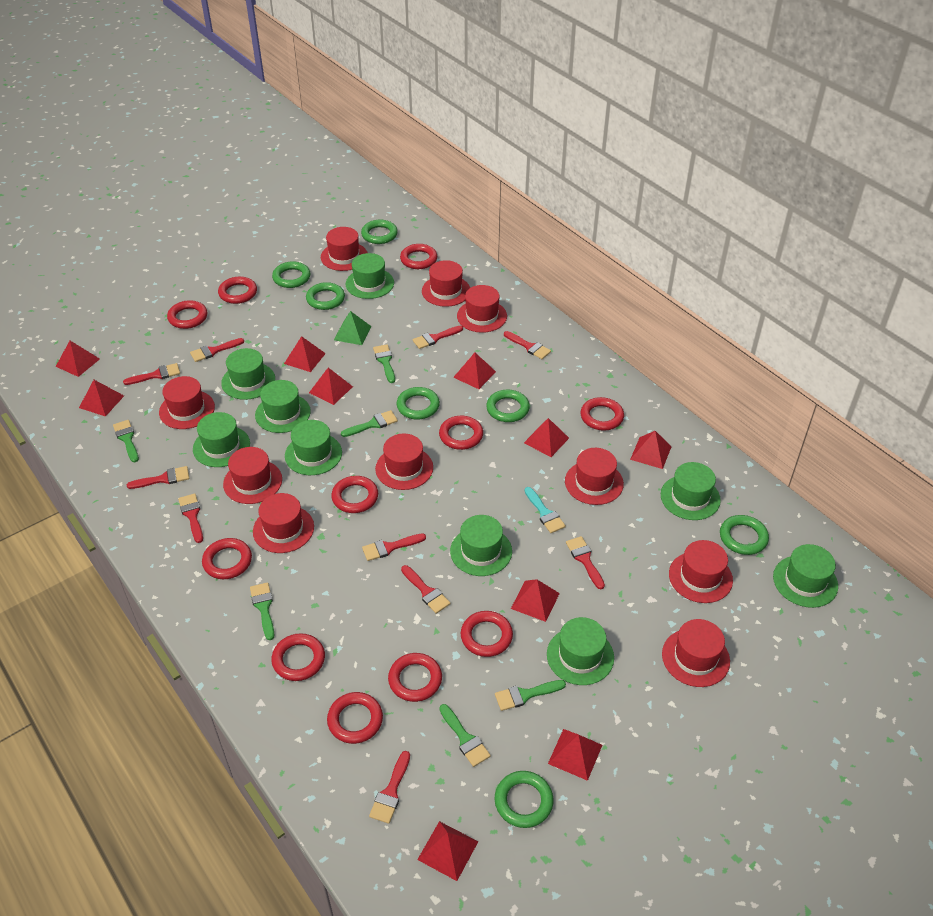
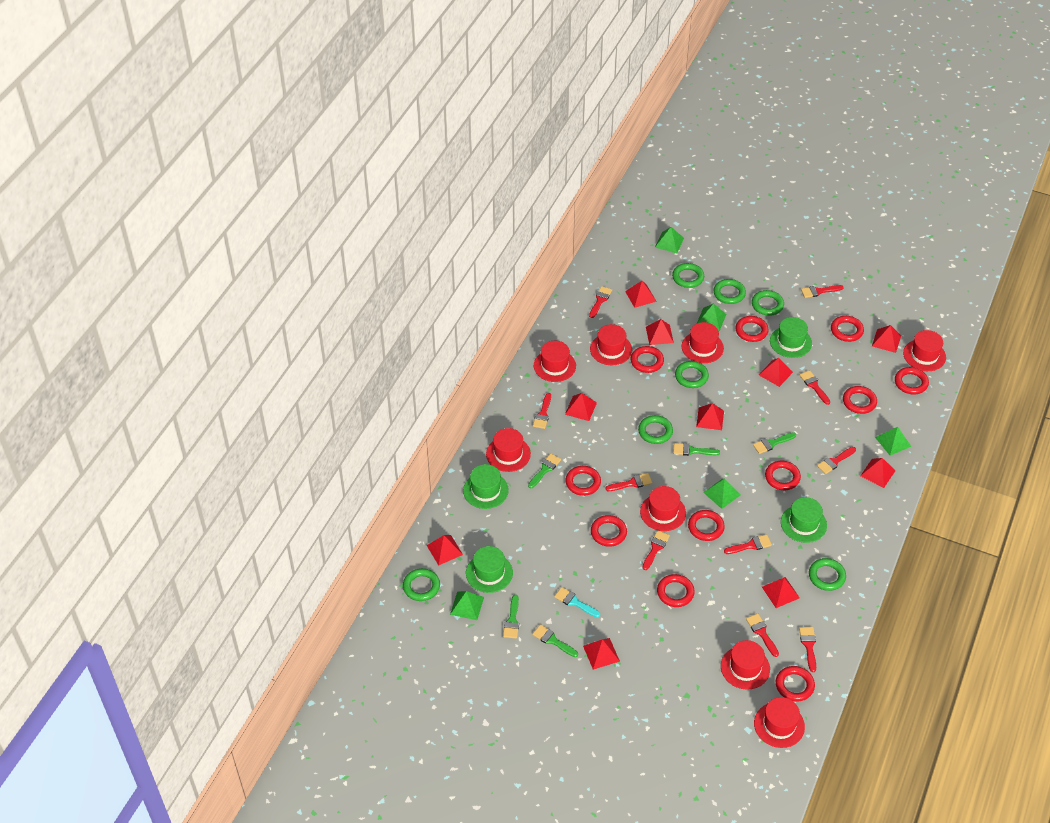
green brush: [113,420,139,462] [250,582,274,640] [341,410,398,437] [373,344,395,383] [439,704,491,767] [495,680,566,711] = 6 -> [503,595,519,639] [528,453,561,488] [532,624,578,657] [673,443,720,456] [753,432,796,454] = 5
green hat: [193,412,250,467] [221,348,275,400] [255,380,311,433] [285,420,342,475] [346,253,394,299] [450,515,512,576] [547,617,614,685] [661,462,721,520] [773,544,838,608] = 9 -> [463,464,509,509] [466,546,513,593] [770,317,812,358] [781,497,827,543] = 4
green pyramid: [334,311,372,345] = 1 -> [450,591,484,620] [655,227,684,253] [697,303,726,331] [703,479,740,509] [875,427,911,456] = 5
red hat: [159,376,215,429] [223,447,282,504] [253,493,314,553] [321,227,367,271] [375,433,433,490] [422,260,470,307] [457,285,507,333] [565,448,624,505] [662,619,730,687] [669,540,733,603] = 10 -> [486,428,531,472] [534,341,576,382] [590,324,632,365] [640,486,686,531] [682,322,724,363] [721,640,770,690] [754,697,805,748] [903,330,946,371] = 8

